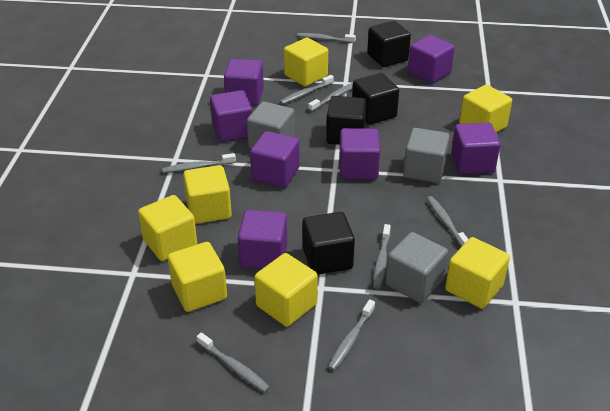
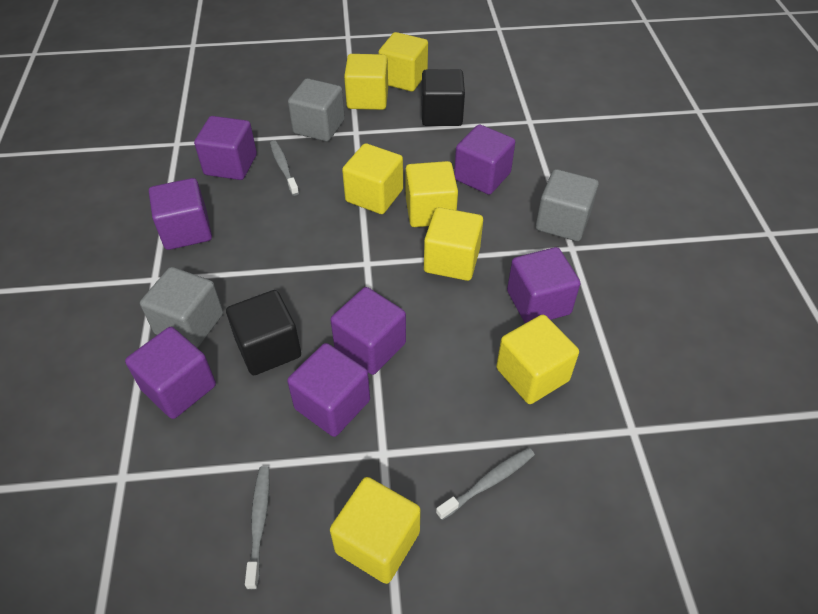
black cube: [303,212,355,275] [326,96,367,145] [352,73,399,125] [367,21,411,67] = 4 -> [226,290,301,375] [422,69,465,126] = 2
grey toothbrush: [162,153,236,173] [197,332,270,392] [280,75,334,104] [297,33,356,43] [308,83,353,112] [328,299,375,371] [373,224,391,289] [427,196,468,247] = 8 -> [245,466,270,590] [270,140,299,196] [436,448,535,520] = 3

